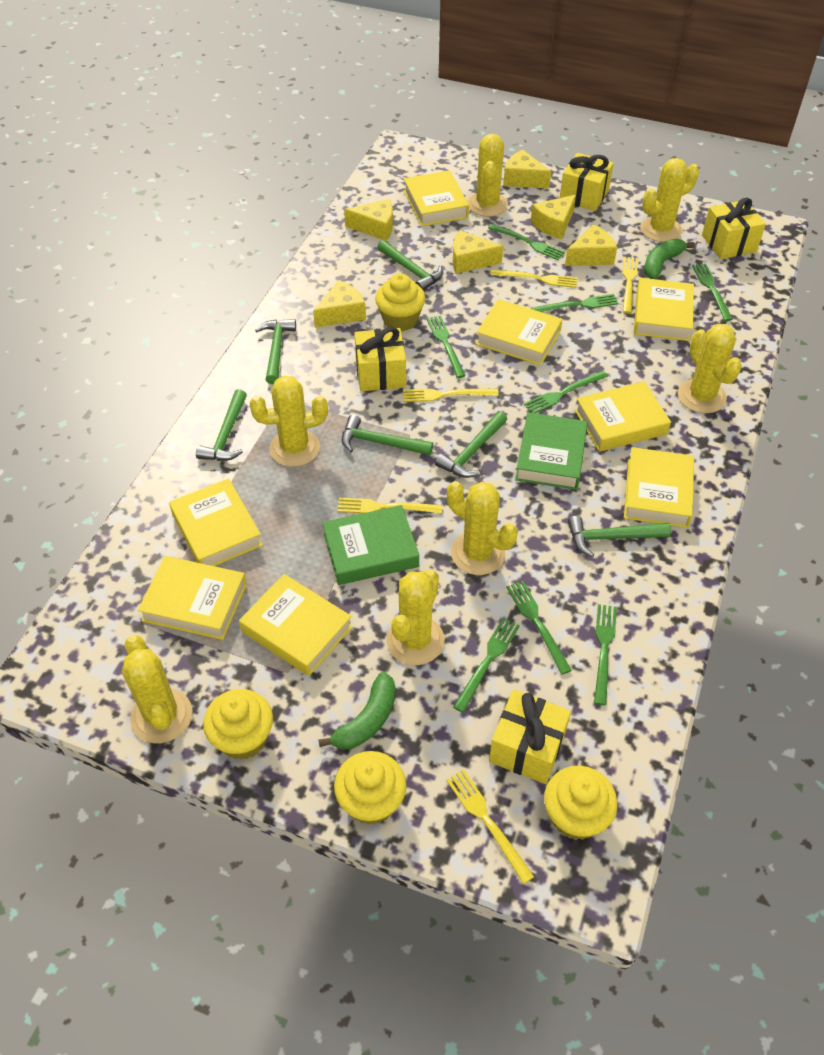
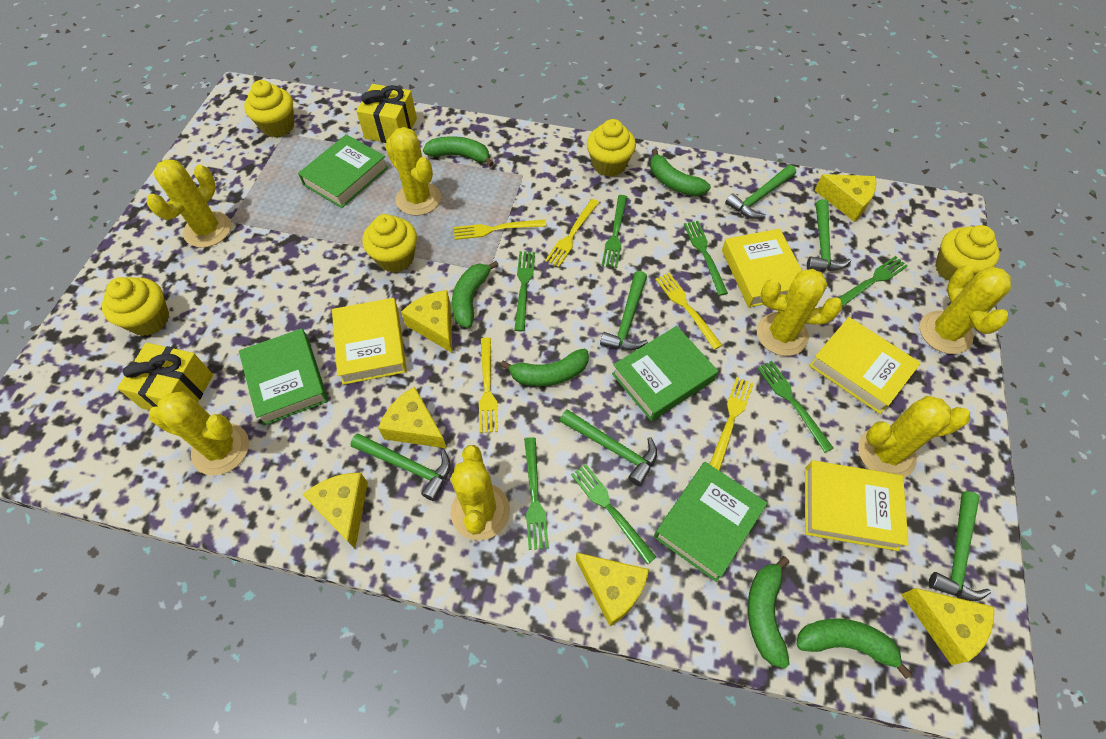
green banana: [318,672,395,749] [644,239,695,279] = 2 -> [423,136,494,167] [452,261,499,328] [500,349,589,386] [650,149,711,196] [748,556,789,669] [796,618,912,679] = 6
green book: [322,505,419,585] [515,412,588,490] = 2 -> [239,328,328,426] [298,134,388,208] [612,326,718,421] [654,462,767,582] = 4
green fork: [427,315,466,378] [453,618,520,713] [488,224,565,260] [506,581,572,675] [524,371,608,413] [531,294,619,312] [594,604,617,705] [692,263,733,321] = 8 -> [514,251,535,331] [524,437,549,550] [571,464,656,565] [601,195,627,268] [684,221,728,296] [757,361,834,453] [839,256,908,307] = 7
yellow book: [138,556,247,640] [169,478,263,566] [239,574,352,676] [404,170,469,226] [476,299,562,366] [575,382,671,452] [624,447,694,528] [634,278,694,341] = 8 -> [332,298,407,385] [722,229,802,307] [805,460,909,551] [809,317,921,414] = 4
yellow cupcake: [203,689,273,760] [334,751,407,825] [375,273,425,331] [544,766,618,840] = 4 -> [102,277,169,336] [244,80,294,137] [362,214,417,273] [587,119,636,177] [935,225,1000,281] = 5
yellow gift: [354,327,406,391] [489,689,571,784] [560,153,614,211] [702,198,766,259] = 4 -> [117,343,213,410] [356,84,417,143] = 2

